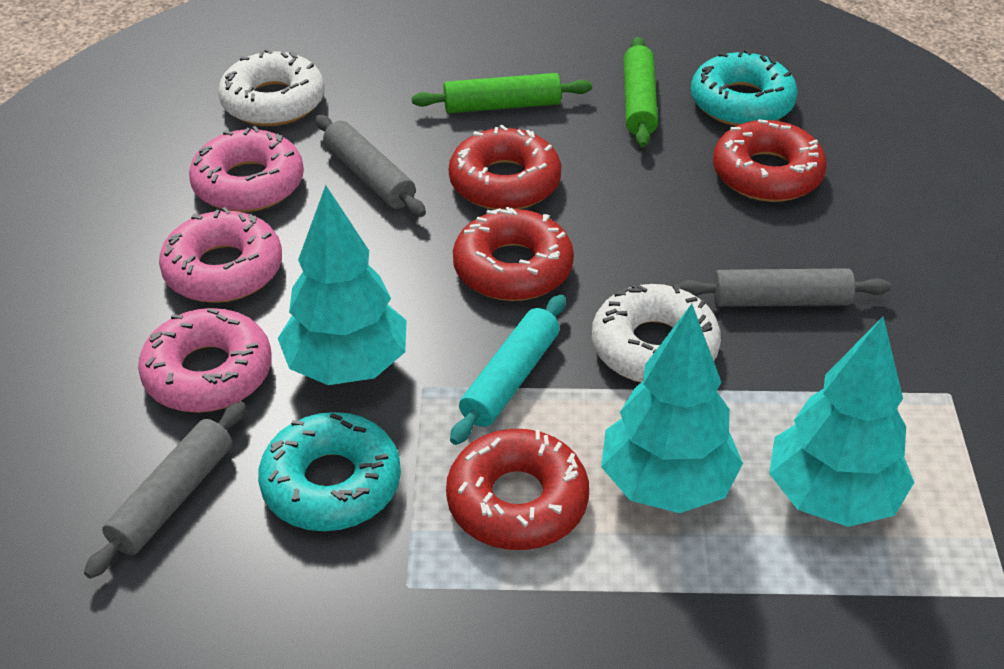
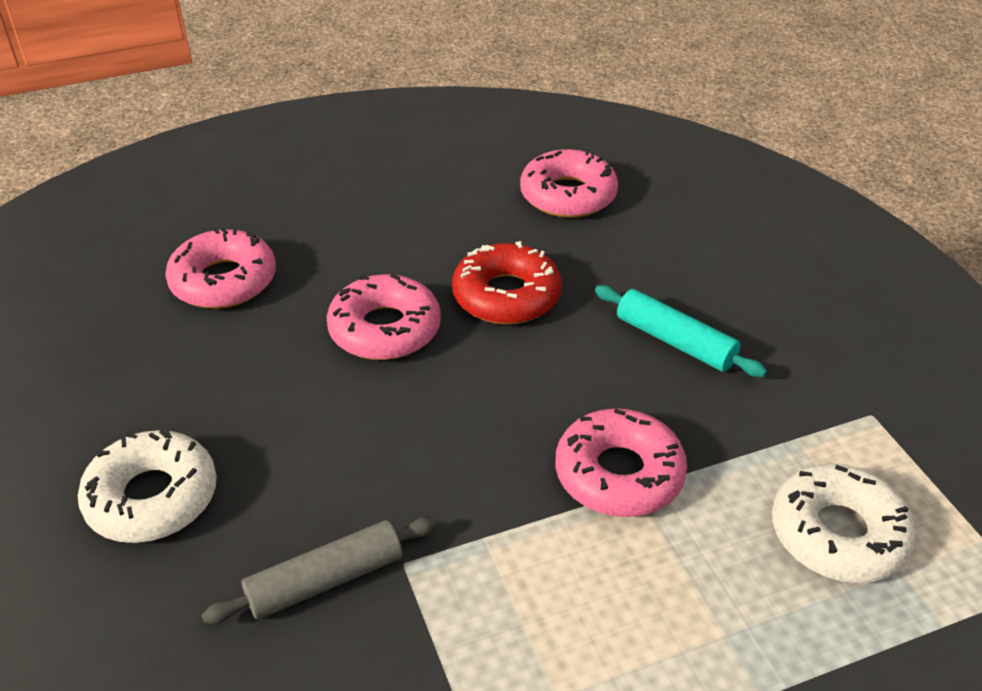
green rolling pin: [412,73,592,113] [624,37,658,147] = 2 -> none = 0
grey rolling pin: [84,401,246,579] [315,115,426,217] [678,268,891,307] = 3 -> [202,517,436,624] = 1
pink donut: [138,308,272,413] [159,207,282,303] [189,126,304,212] = 3 -> [165,227,276,309] [327,274,441,360] [520,149,618,218] [555,408,687,517] = 4
red donut: [446,429,589,550] [449,125,561,210] [453,207,574,301] [713,119,827,202] = 4 -> [452,241,562,325] = 1
turquoise donut: [258,412,401,531] [691,49,798,126] = 2 -> none = 0
turquoise tree: [278,185,407,385] [601,304,743,513] [769,316,914,527] = 3 -> none = 0

